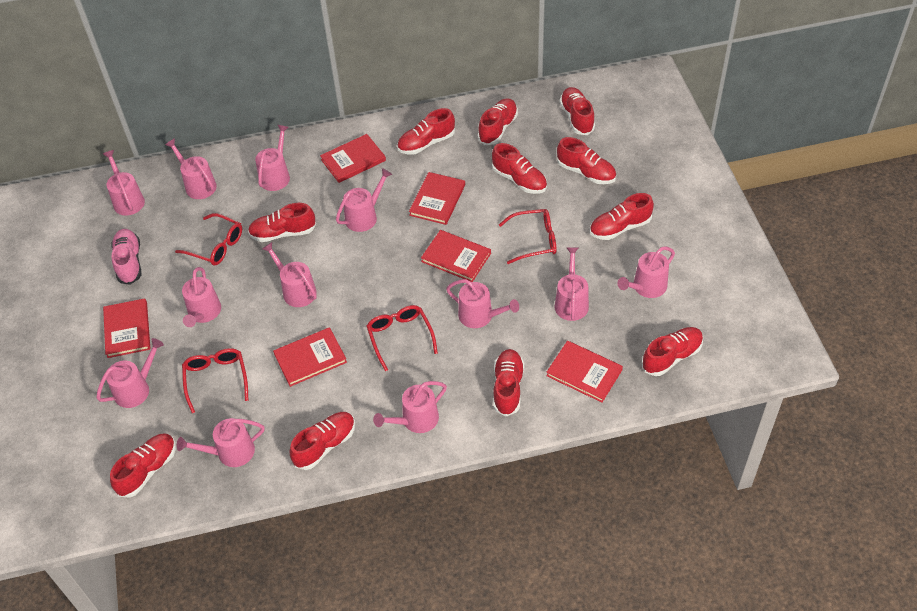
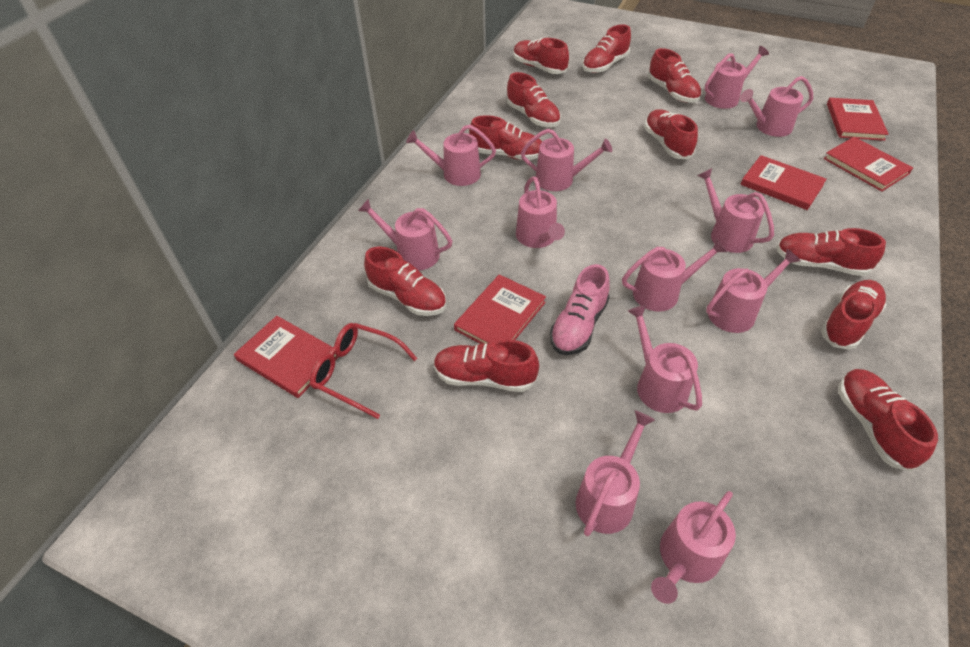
red book: [103,298,150,358] [273,327,347,387] [320,134,386,183] [409,172,465,225] [421,230,491,282] [546,341,623,402] = 6 -> [234,316,338,398] [454,274,546,344] [740,155,827,210] [823,137,913,192] [827,98,889,141] = 5
red glasses: [175,213,242,265] [182,348,249,413] [366,305,438,371] [499,209,557,264] = 4 -> [310,323,417,419] = 1

